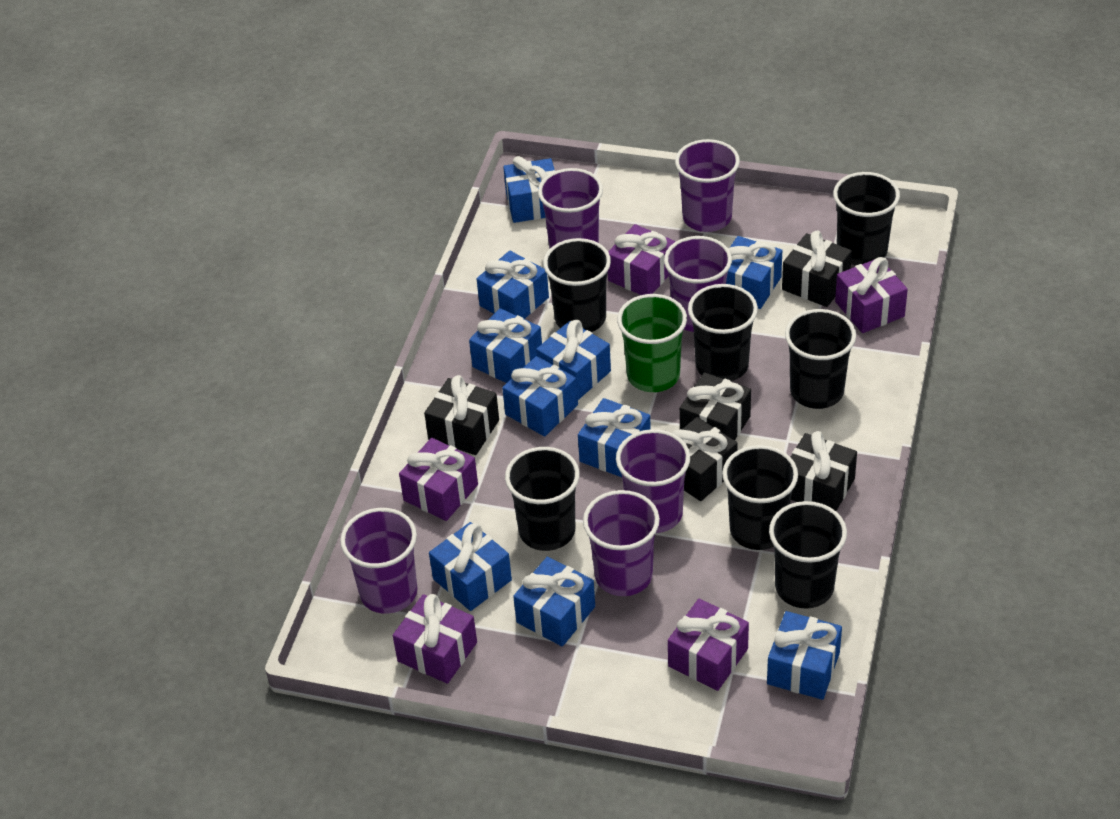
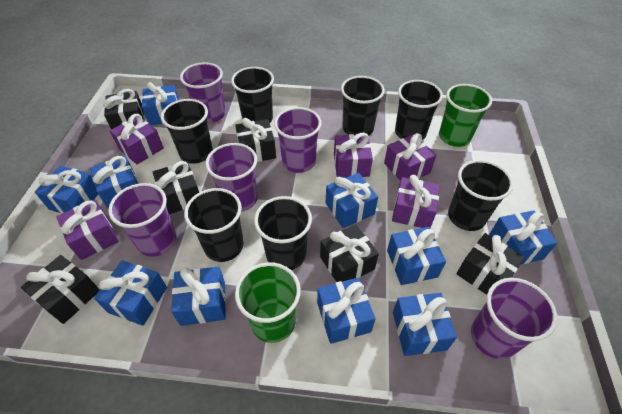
black gift: [424,375,499,455] [672,417,738,501] [680,372,751,440] [782,231,852,307] [791,431,857,511] = 5 -> [21,255,100,324] [103,89,145,130] [153,161,199,214] [235,118,276,162] [320,224,379,282] [456,233,525,295] = 6
green cup: [617,294,687,392] = 1 -> [235,262,301,343] [439,84,492,147] = 2
purple cup: [340,508,418,614] [538,168,603,249] [583,490,660,596] [616,429,690,533] [664,236,732,332] [675,139,740,232] = 6 -> [108,183,177,257] [180,62,226,123] [205,143,258,212] [274,107,321,173] [471,278,557,359] = 5

